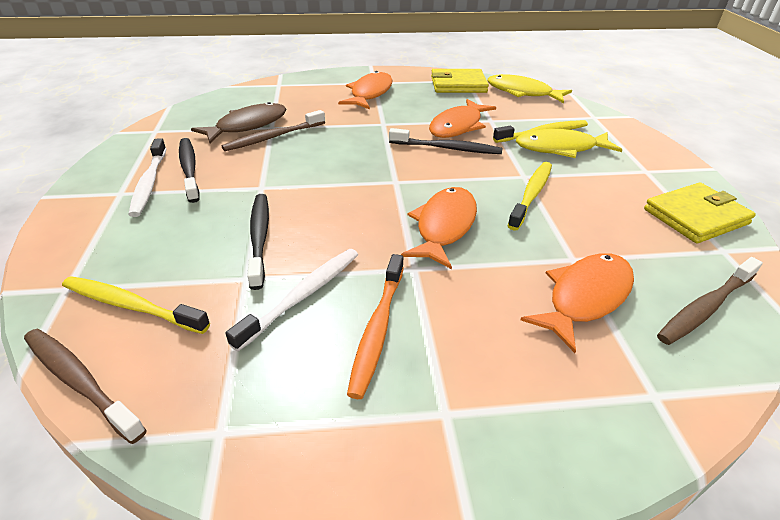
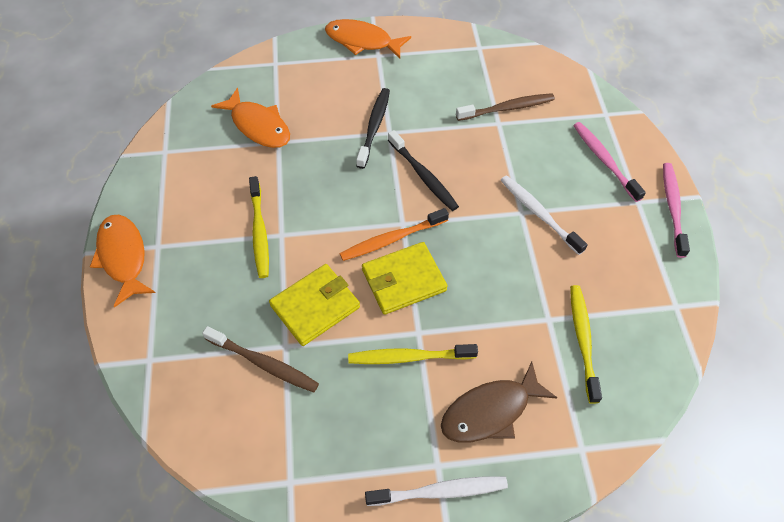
black toothbrush: [179,138,200,203] [247,194,269,290] [389,128,502,154] = 3 -> [356,88,390,169] [388,130,459,211] = 2
brown toothbrush: [24,329,147,444] [221,110,325,151] [657,257,763,345] = 3 -> [202,326,319,393] [456,93,555,121] = 2
orange fish: [338,71,393,109] [401,187,477,269] [429,99,496,138] [521,253,634,353] = 4 -> [90,215,155,307] [211,88,290,148] [325,19,411,59] = 3
pink toothbrush: none = 0 -> [573,122,646,202] [663,163,690,258] = 2
yellow fish: [487,74,572,103] [516,129,622,158] = 2 -> none = 0

